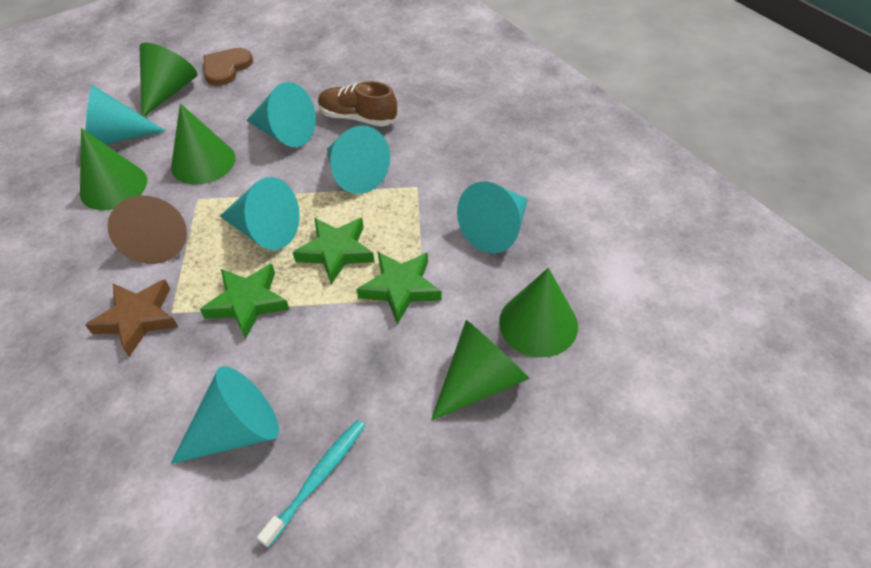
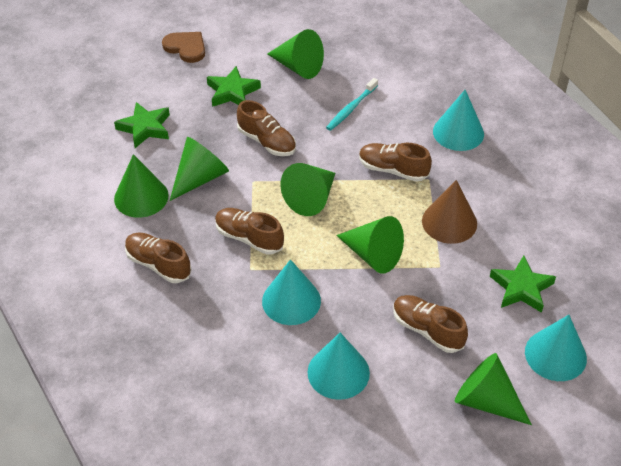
brown shoe: [318,81,397,127] = 1 -> [125,233,192,283] [215,208,284,255] [237,100,296,156] [359,143,432,182] [393,295,468,353] = 5
brown star: [85,279,178,357] = 1 -> none = 0
green cone: [80,128,147,210] [140,43,198,117] [171,103,235,185] [431,320,530,421] [499,268,578,357] = 5 -> [114,154,169,218] [170,137,229,201] [267,29,324,79] [280,163,335,216] [336,216,404,274] [455,353,532,425] = 6
turquoise cone: [86,85,166,144] [171,366,279,464] [220,177,300,250] [246,82,316,147] [327,126,390,194] [457,182,528,253] = 6 -> [262,259,321,325] [308,333,370,400] [433,90,484,151] [525,315,587,381] = 4

